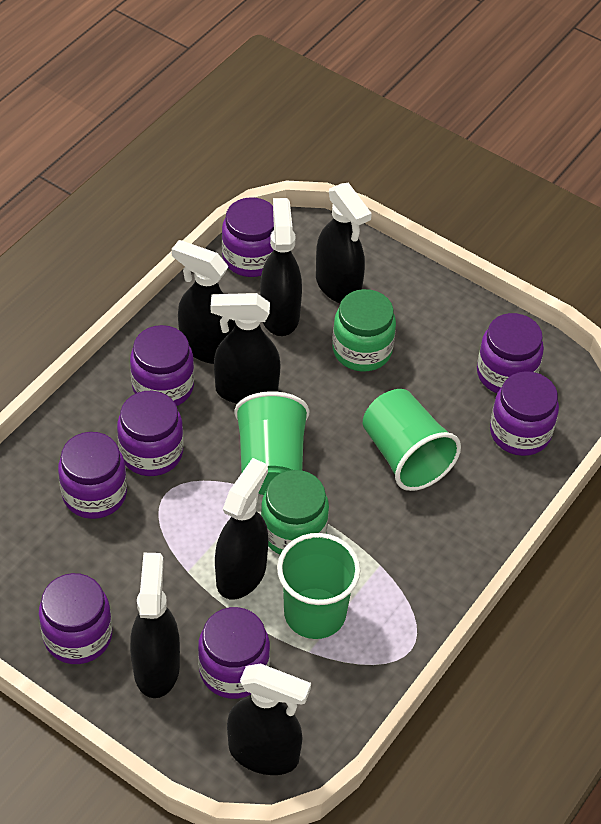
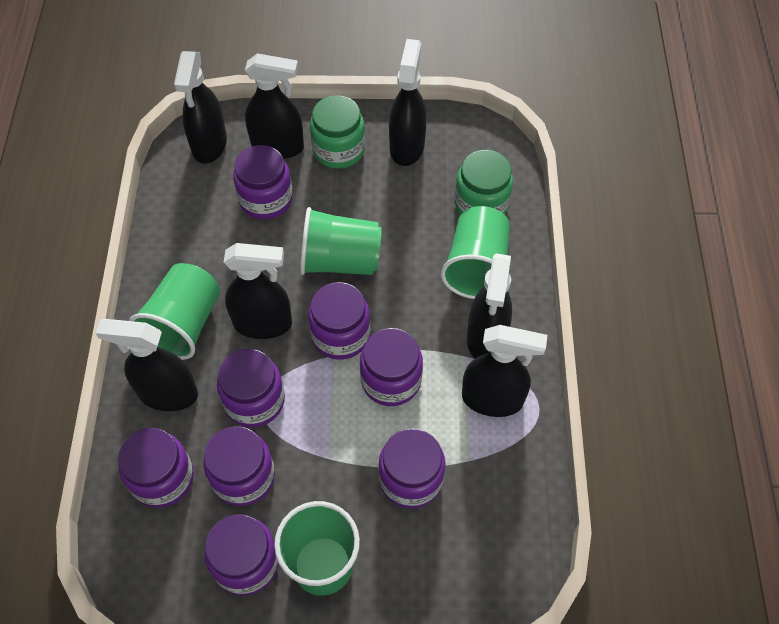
green cup: [234,391,310,495] [277,533,360,639] [363,389,461,491] = 3 -> [129,263,220,360] [274,501,360,596] [300,207,382,275] [441,206,510,299] = 4

